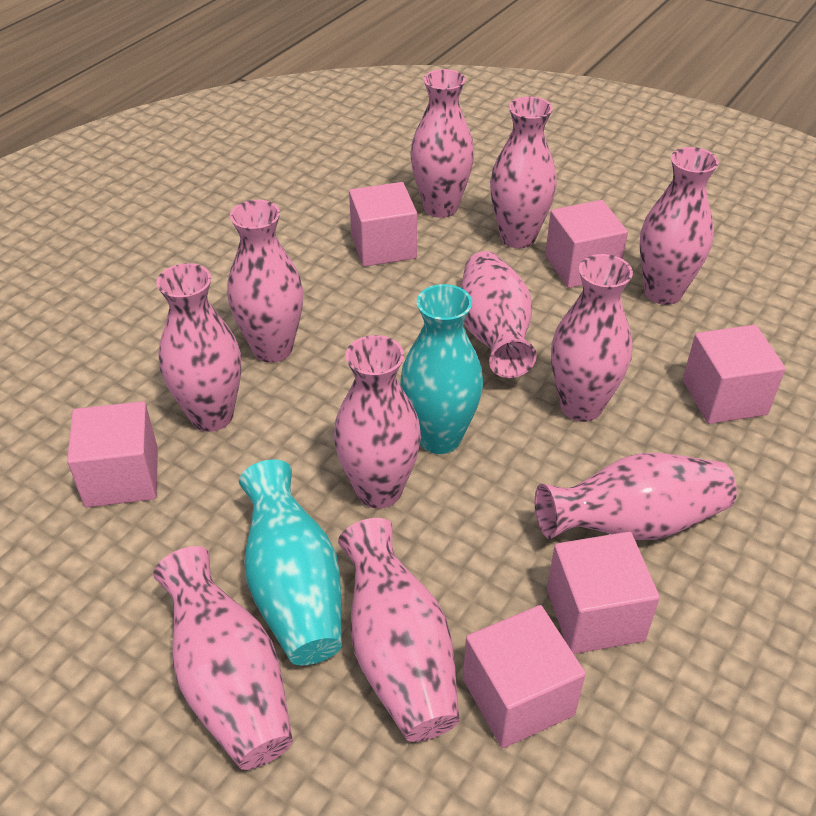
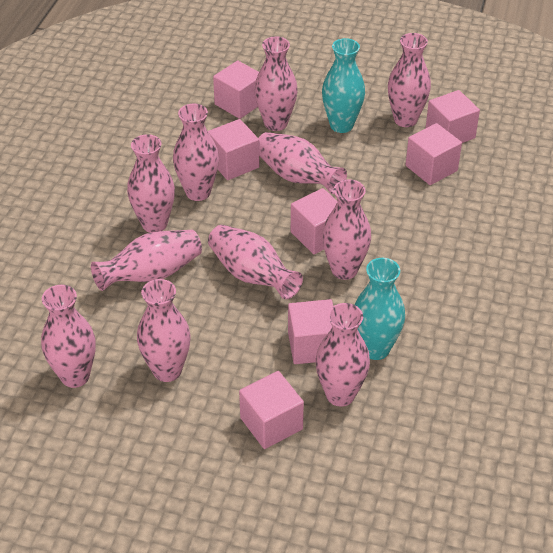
pink cube: [67,401,158,507] [349,182,417,267] [463,605,586,748] [545,200,628,288] [547,532,660,654] [683,325,786,424] = 6 -> [208,119,259,180] [213,61,259,119] [239,371,304,449] [288,299,333,364] [291,188,337,254] [406,123,462,185] [426,90,480,143] = 7

